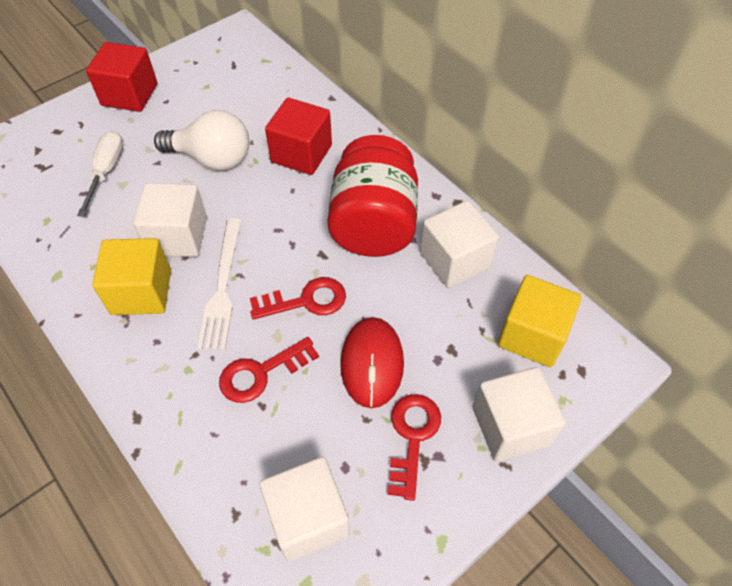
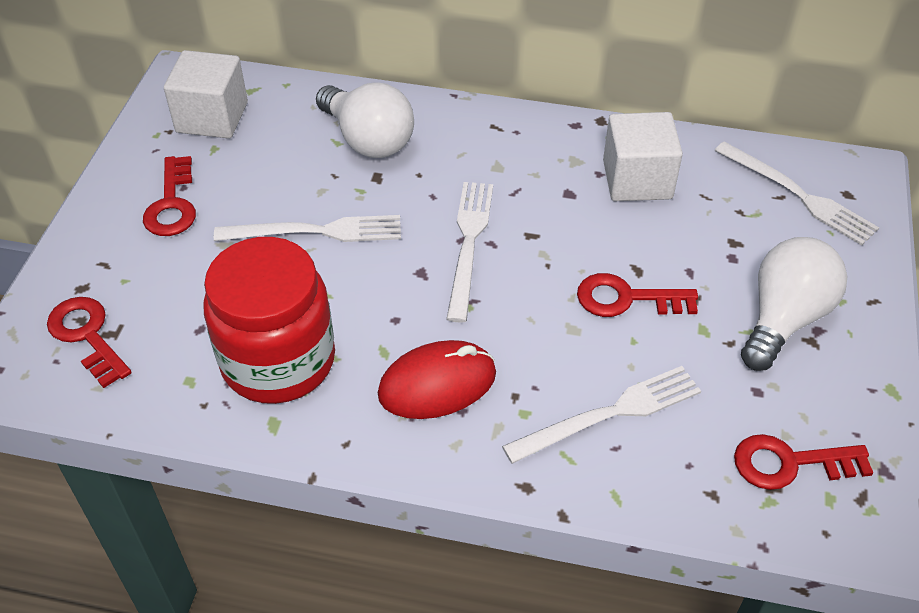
red cube: [86,42,157,112] [265,98,332,175] = 2 -> none = 0
red key: [219,337,319,403] [250,277,346,320] [387,394,441,501] = 3 -> [47,297,132,388] [143,156,196,236] [577,273,698,317] [734,434,873,490] = 4
white cube: [133,183,207,257] [260,457,350,562] [420,200,499,288] [473,367,566,462] = 4 -> [164,50,248,139] [603,112,683,201] = 2
white fork: [198,218,242,350] = 1 -> [214,215,401,242] [446,182,493,323] [502,366,701,464] [714,141,879,245] = 4
white light bulb: [154,110,249,171] = 1 -> [316,83,414,158] [741,237,847,371] = 2
white screwdriver: [77,131,123,217] = 1 -> none = 0
yellow cube: [92,238,171,315] [498,275,582,367] = 2 -> none = 0

